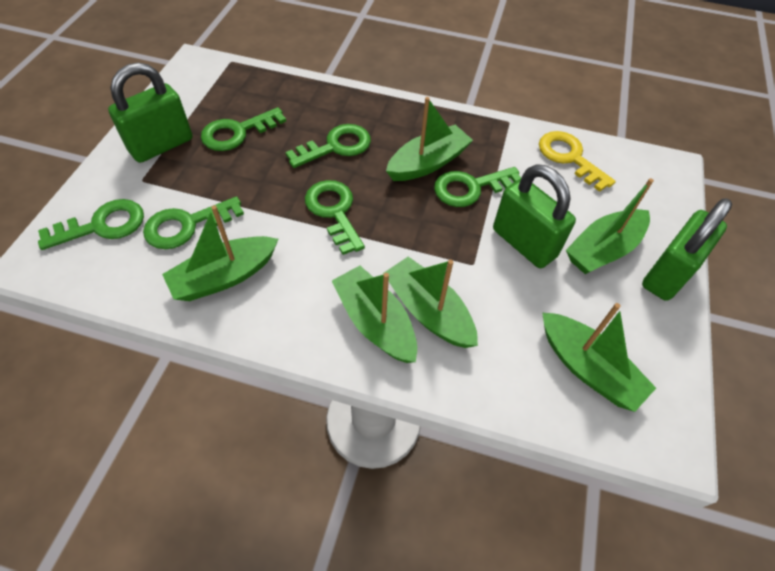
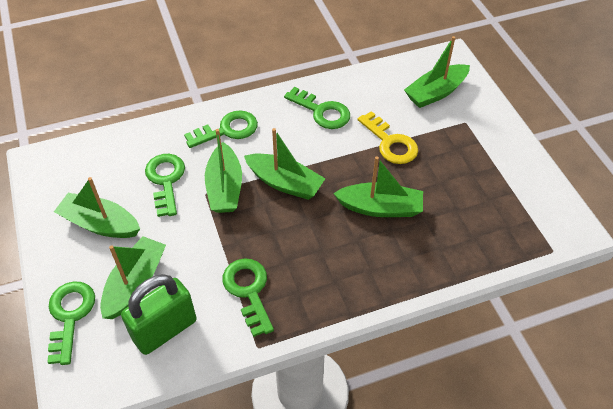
green key: [38,199,144,250] [143,196,244,249] [201,107,286,151] [285,124,371,168] [305,180,365,255] [434,167,521,207] = 6 -> [47,281,95,365] [145,154,185,217] [184,110,258,148] [223,258,274,337] [284,87,350,129] = 5
green padlock: [108,63,193,163] [493,164,576,268] [642,198,732,301] = 3 -> [121,274,197,355] = 1

